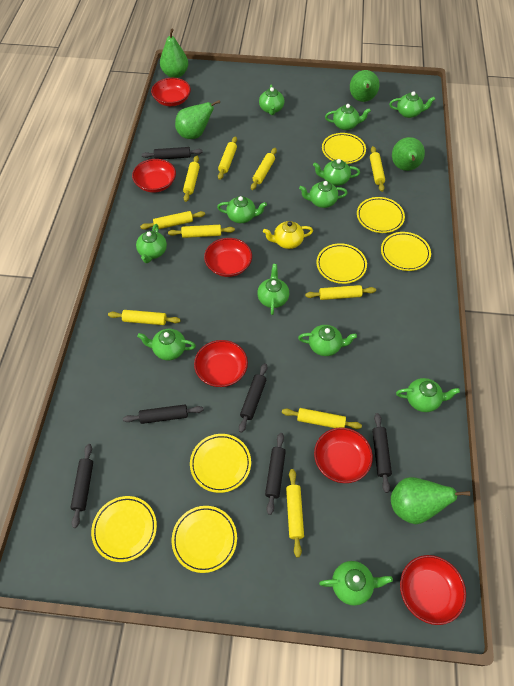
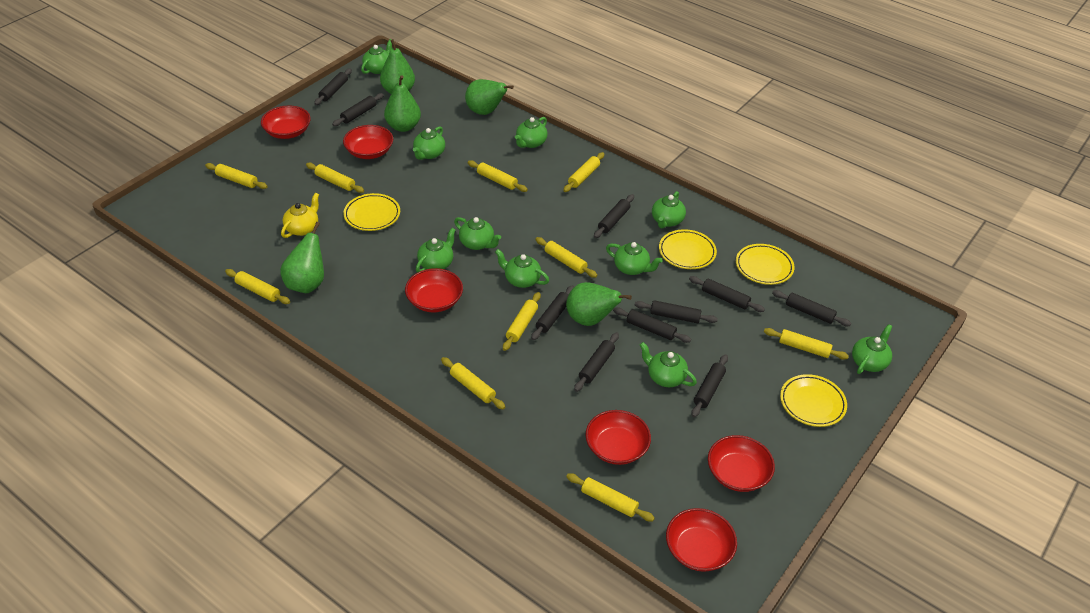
black rolling pin: [70,444,93,528] [123,405,203,424] [142,147,203,159] [239,363,267,433] [265,433,286,515] [372,413,392,493] = 6 -> [314,68,352,105] [332,93,384,126] [531,285,574,340] [574,333,619,392] [594,194,634,238] [613,307,691,343] [635,300,718,323] [689,276,765,312] [691,354,728,417] [772,290,851,326] = 10
green teapot: [136,224,167,263] [137,329,196,360] [217,196,267,223] [257,264,289,315] [259,85,285,115] [298,325,357,356] [299,181,348,208] [313,159,360,186] [319,561,393,606] [325,104,371,130] [389,91,435,118] [396,378,460,412] = 12 -> [361,39,392,74] [413,126,445,160] [416,228,456,273] [454,217,501,250] [495,249,549,288] [515,117,547,148] [606,242,663,275] [640,342,697,387] [652,191,686,228] [852,324,892,374] = 10
yellow plate: [91,496,157,562] [172,506,237,573] [190,434,251,493] [316,243,367,284] [322,133,366,164] [357,197,405,233] [381,232,431,271] = 7 -> [343,193,400,231] [659,229,717,269] [736,244,795,285] [780,374,847,427] = 4

